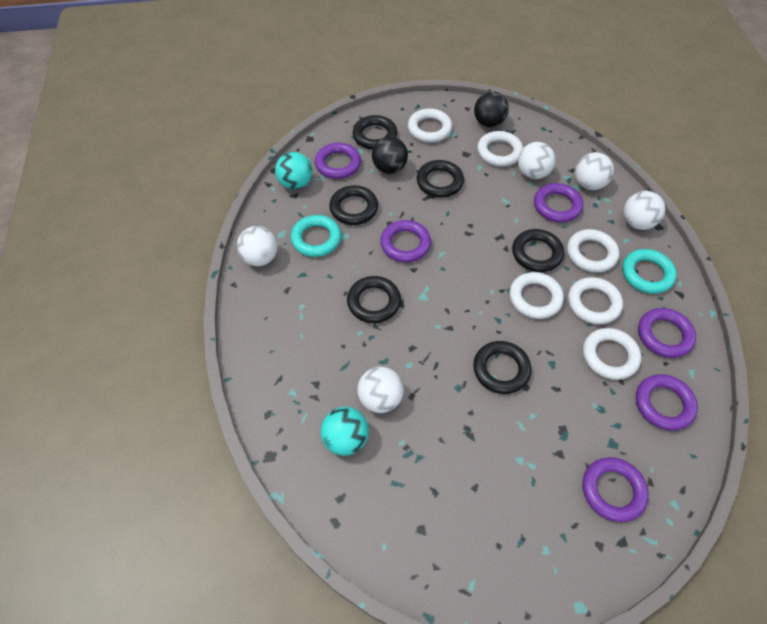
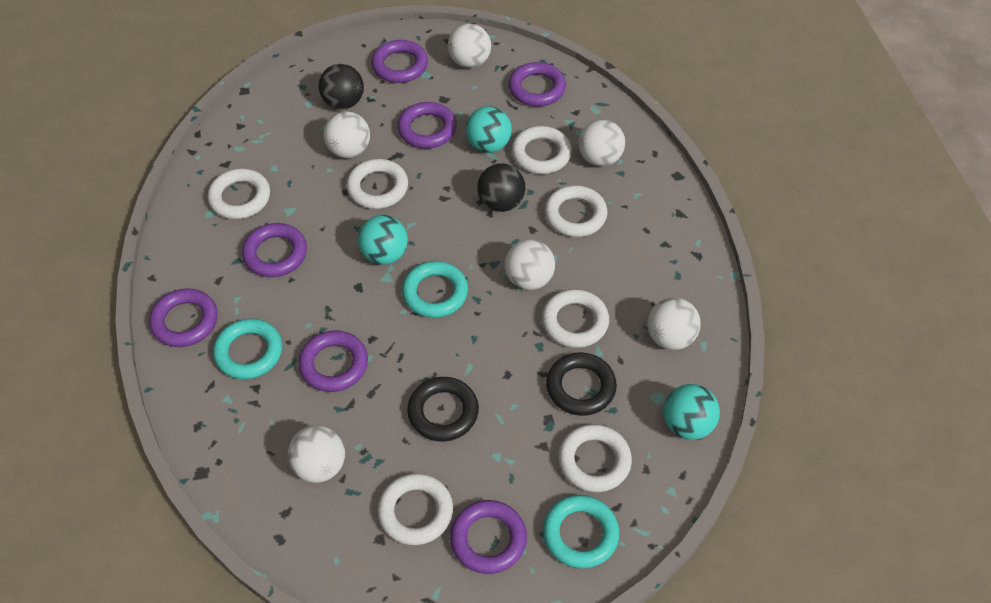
black ring: [329,185,378,225] [347,276,401,323] [353,115,398,150] [417,160,464,198] [473,341,532,394] [512,229,564,272] = 6 -> [407,377,479,441] [546,352,617,416] = 2
purple ring: [315,143,361,179] [380,220,431,262] [534,183,583,223] [583,457,649,522] [636,374,698,431] [638,308,696,358] = 6 -> [149,289,218,347] [242,223,307,277] [298,330,368,392] [371,40,428,83] [397,102,457,149] [450,500,527,574] [508,62,566,107] = 7
turquoise ball: [275,152,312,189] [321,407,369,456] = 2 -> [358,215,408,265] [466,106,512,153] [663,384,720,440] = 3
turquoise ring: [291,215,341,257] [622,249,677,294] = 2 -> [213,319,282,379] [402,261,468,318] [543,495,620,569] = 3
white ball: [237,226,278,266] [357,367,404,413] [518,142,555,179] [575,152,614,190] [623,191,665,230] = 5 -> [288,425,345,483] [323,111,370,158] [448,23,491,68] [505,240,555,290] [578,119,625,166] [647,298,701,350] = 6
white ring: [408,108,452,143] [477,131,523,166] [509,272,564,319] [567,229,619,273] [568,277,623,325] [583,328,641,380] = 6 -> [207,168,270,219] [346,159,408,209] [377,473,453,545] [511,126,572,174] [542,289,609,348] [545,185,608,237] [558,424,632,492] = 7

